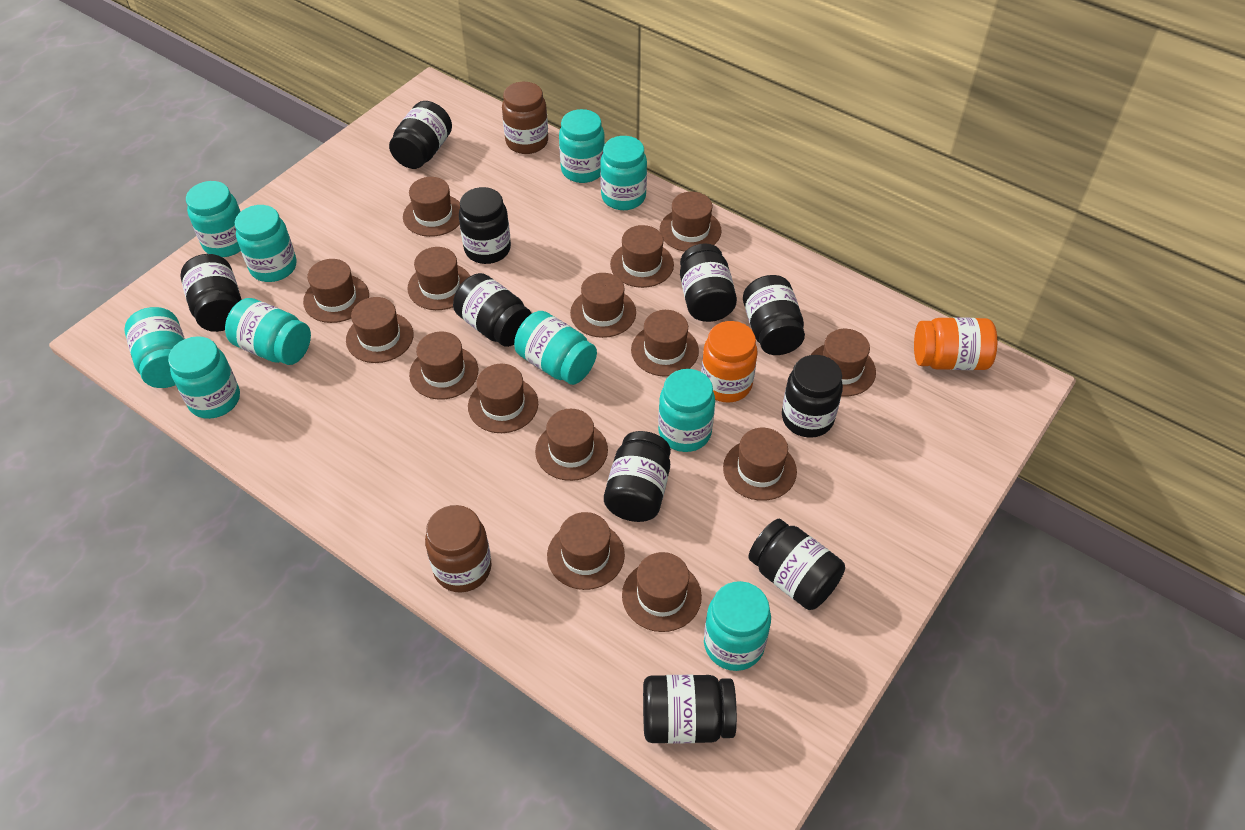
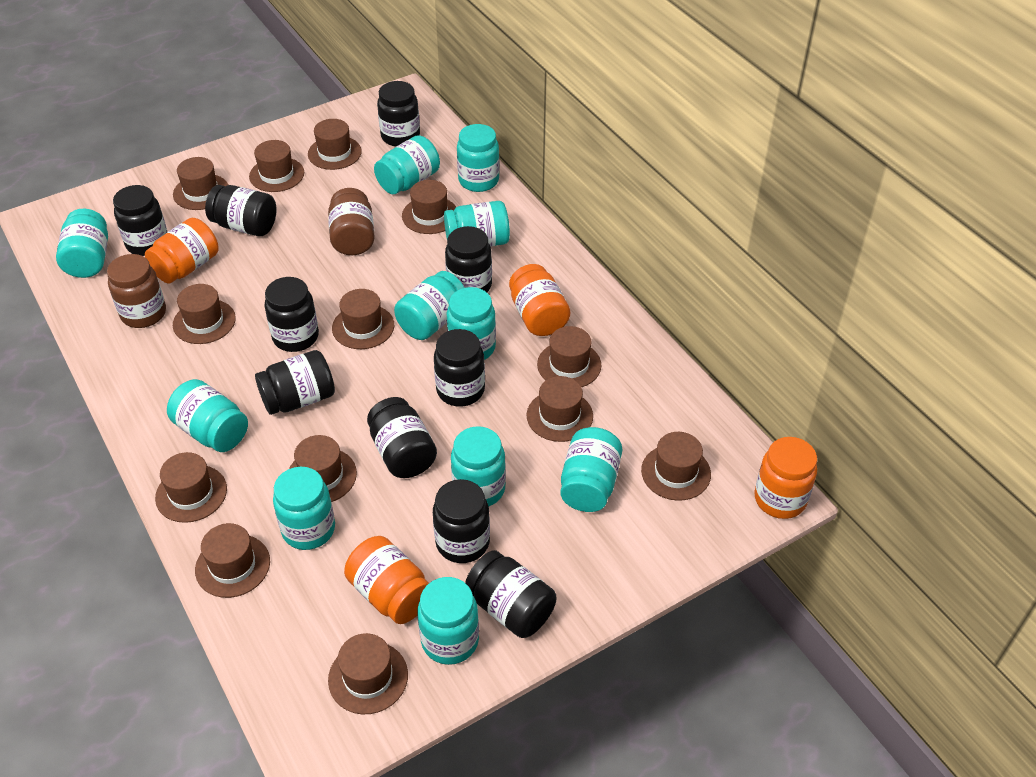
brown hat: [303,259,369,323] [346,297,414,363] [403,177,460,237] [407,247,470,310] [409,331,478,400] [468,364,538,433] [535,409,608,481] [547,512,625,590] [570,273,636,338] [610,225,674,288] [622,552,702,632] [631,310,699,377] [660,192,721,252] [723,428,797,501] [811,329,876,396] = 15 -> [155,452,227,523] [173,157,228,210] [173,284,236,344] [195,523,270,598] [249,140,304,192] [289,435,357,502] [308,119,362,170] [328,633,408,714] [332,289,394,349] [402,180,456,234] [527,376,593,442] [537,326,601,387] [641,432,711,501] = 13
orange jar: [701,321,757,403] [914,317,997,370] = 2 -> [145,218,219,284] [344,536,429,624] [509,264,570,336] [754,437,817,519] = 4
turquoise jar: [124,307,185,388] [168,336,240,419] [186,181,241,257] [225,298,311,365] [235,205,297,282] [514,311,597,385] [559,109,605,183] [600,136,647,210] [658,369,715,452] [704,581,771,671] = 10 -> [56,209,108,278] [167,379,248,452] [273,467,335,550] [374,135,440,194] [394,271,464,340] [417,577,479,665] [444,201,510,247] [447,287,496,360] [451,426,506,506] [457,124,500,192] [560,427,622,512] = 11

